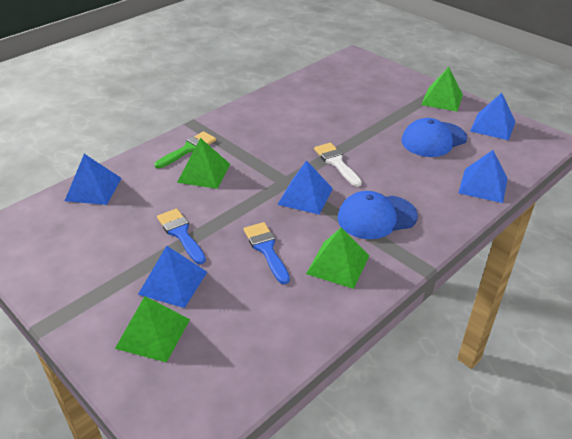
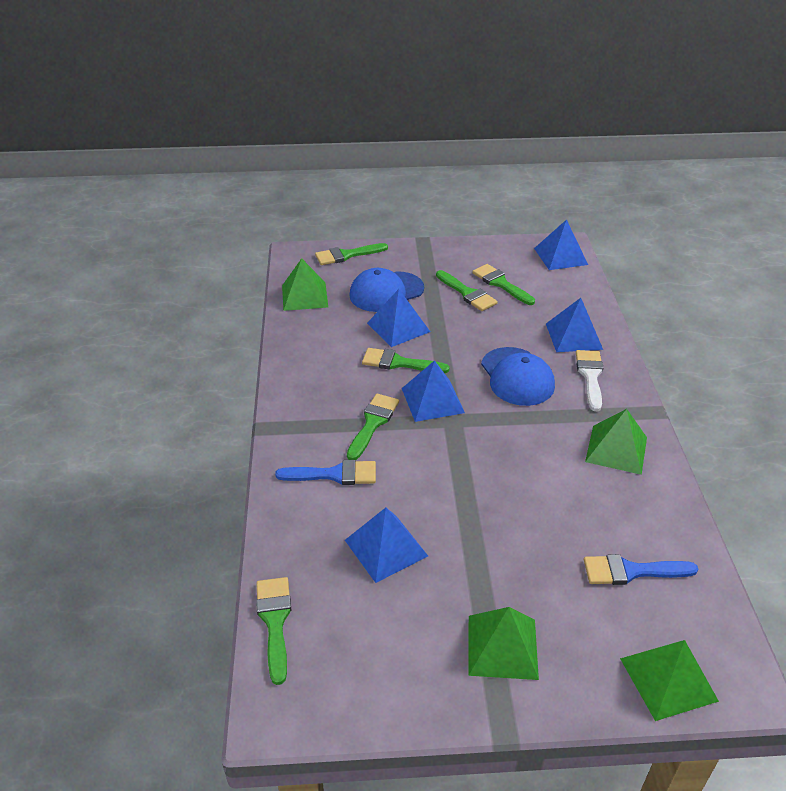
green brush: [155,131,216,168] = 1 -> [256,577,291,685] [315,243,388,265] [347,394,399,460] [362,348,450,373] [436,270,498,311] [472,264,535,305] = 6

